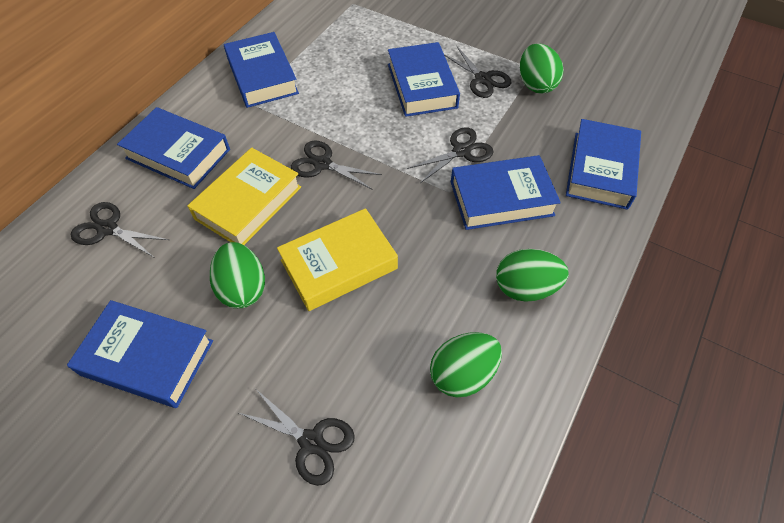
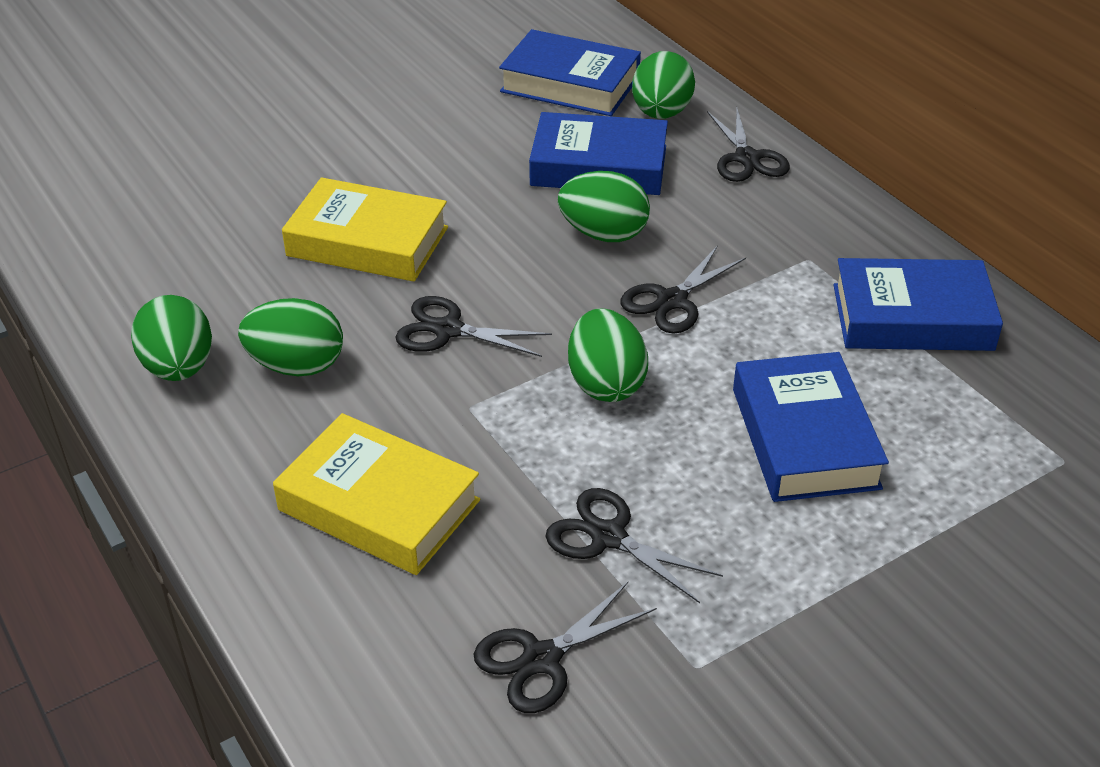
blue book: [67,300,213,408] [117,107,230,189] [224,32,299,108] [388,42,460,117] [451,155,561,230] [566,119,641,210] = 6 -> [499,29,641,116] [529,112,668,195] [733,352,889,502] [833,258,1003,351] = 4
green egg: [210,242,265,308] [430,332,502,398] [496,249,569,302] [520,44,563,93] = 4 -> [131,295,212,381] [238,298,343,376] [558,171,650,242] [568,309,648,402] [632,51,695,119] = 5

